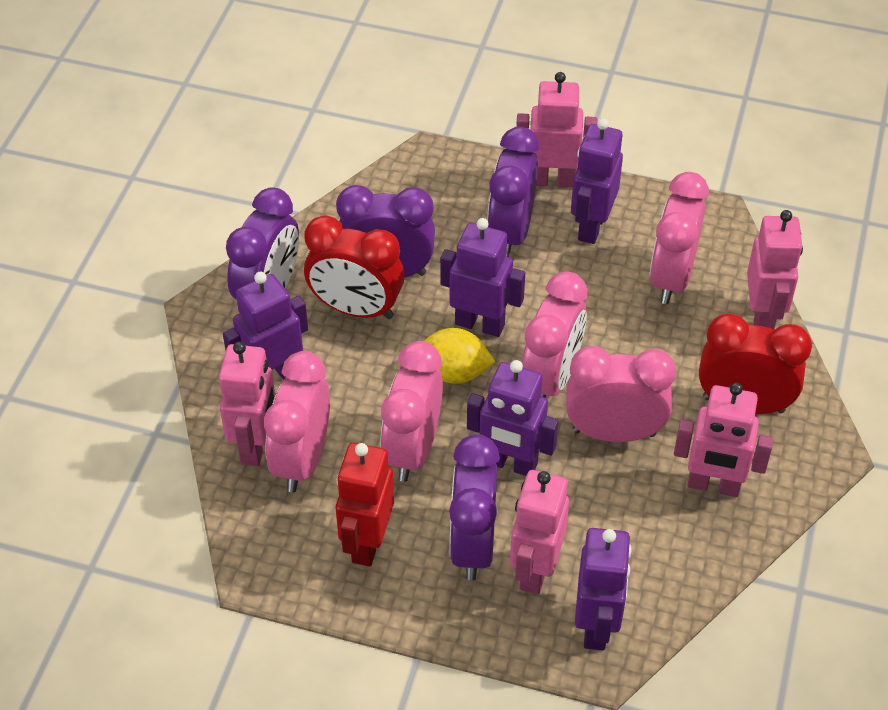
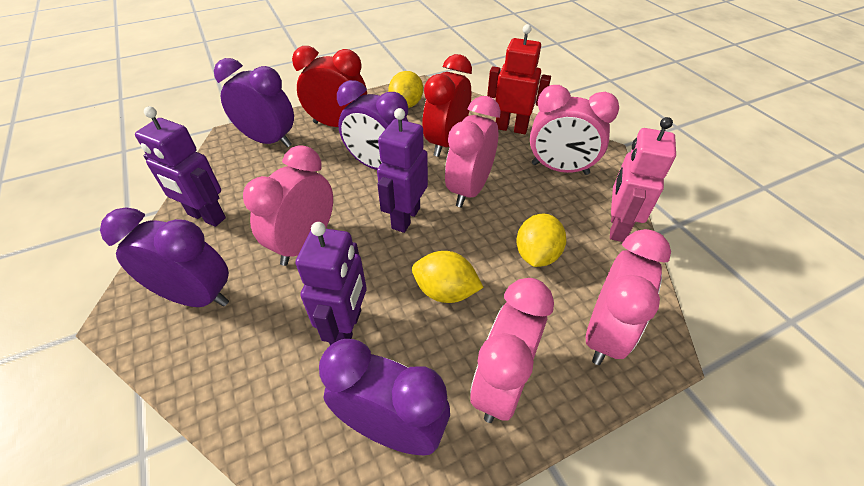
pink robot: [219,342,275,466] [510,470,569,594] [516,72,597,188] [674,382,774,497] [747,210,803,329] = 5 -> [610,117,676,242] = 1
purple robot: [223,272,308,380] [440,218,525,337] [467,360,559,476] [571,118,623,244] [575,528,632,650] = 5 -> [135,106,226,227] [295,222,367,345] [377,108,428,233] = 3
yellow lemon: [424,328,495,384] = 1 -> [388,71,423,108] [412,251,484,303] [517,213,566,267] = 3

